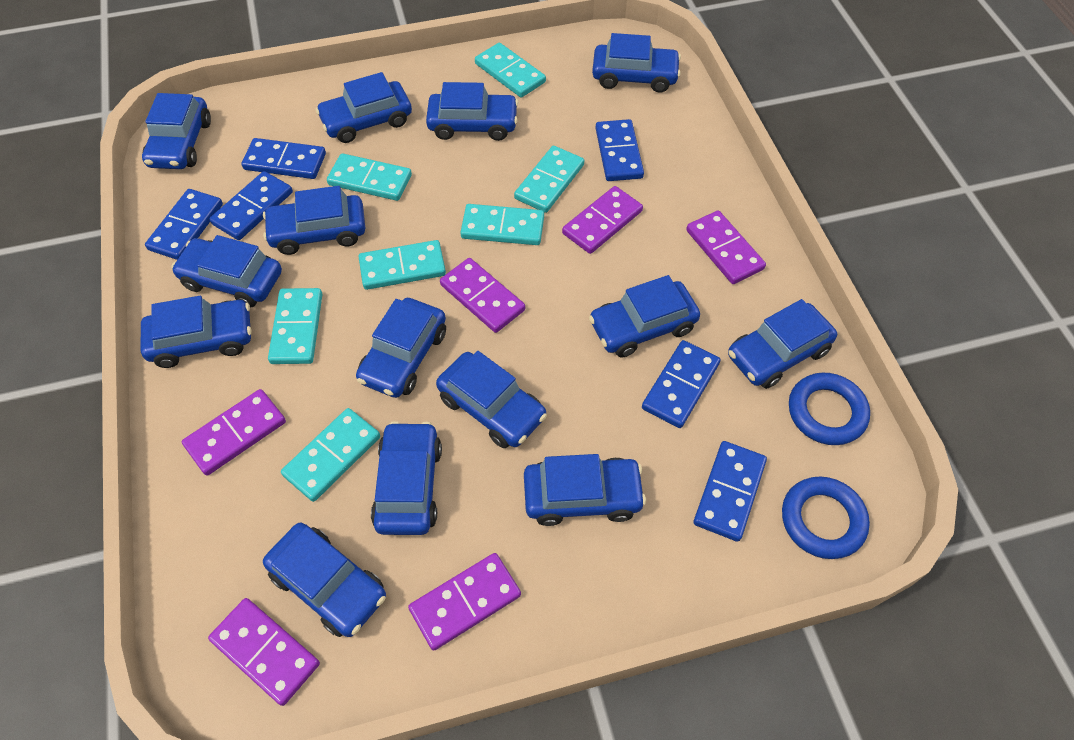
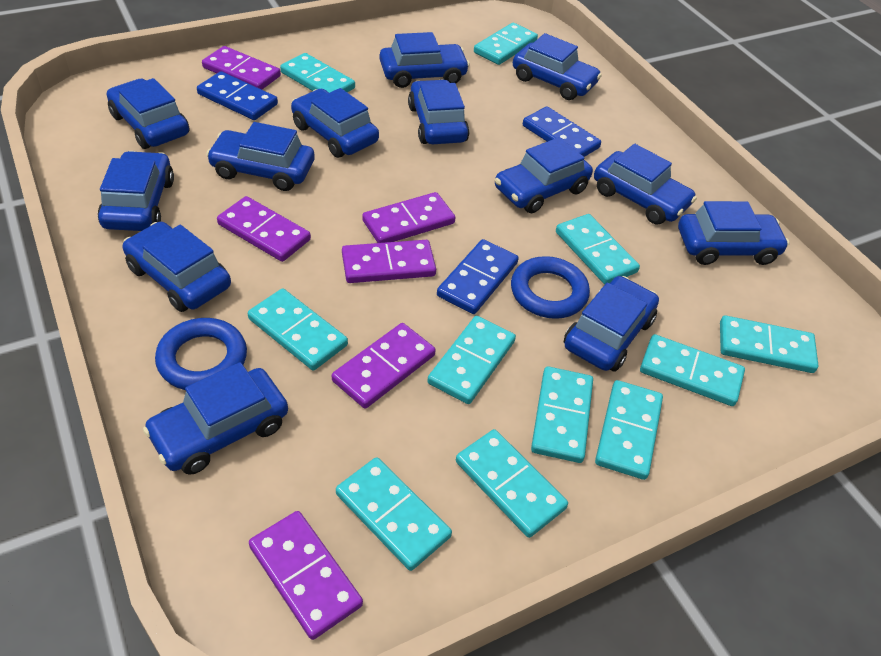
blue car: [140,296,252,368] [142,93,211,169] [171,235,282,308] [263,186,365,255] [263,523,386,637] [316,72,412,143] [356,298,446,398] [371,421,442,535] [426,82,519,141] [436,351,547,448] [524,454,646,526] [589,275,700,357] [592,33,681,93] [728,299,837,389] = 14 -> [98,151,174,231] [107,78,190,149] [123,222,231,312] [143,362,288,475] [206,122,315,191] [291,88,379,158] [380,32,470,88] [408,79,469,144] [495,137,593,214] [513,33,602,100] [564,276,659,372] [594,144,697,224] [678,201,789,265] = 13
blue domino: [145,189,223,260] [210,171,293,240] [241,138,326,179] [596,119,644,181] [642,340,720,428] [693,441,767,542] = 6 -> [197,71,278,120] [437,239,519,314] [523,106,601,157] = 3
turquoise domino: [268,288,322,364] [281,408,380,502] [327,153,412,201] [359,240,446,290] [460,204,544,245] [475,43,546,98] [514,146,584,213] = 7 -> [248,288,348,370] [280,53,355,93] [336,457,452,571] [427,316,516,404] [456,429,568,538] [474,23,538,65] [531,366,593,463] [556,214,640,284] [595,380,663,480] [640,334,745,406] [720,315,819,373] = 11

